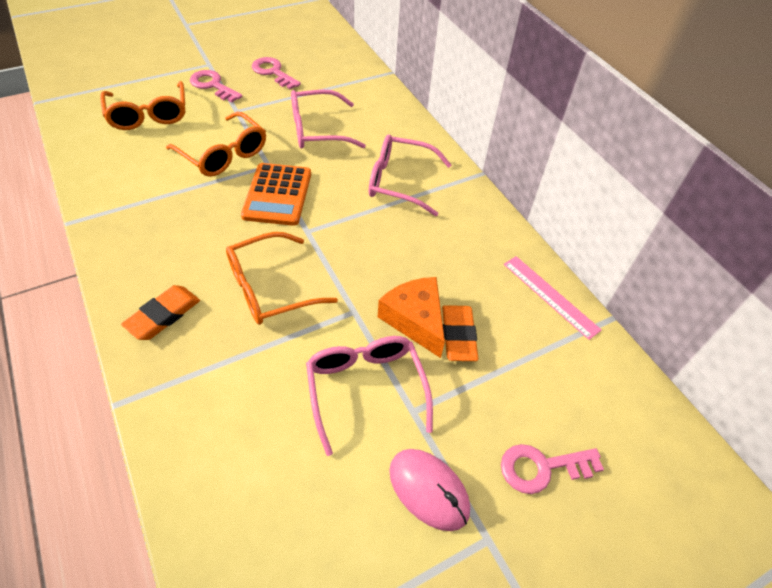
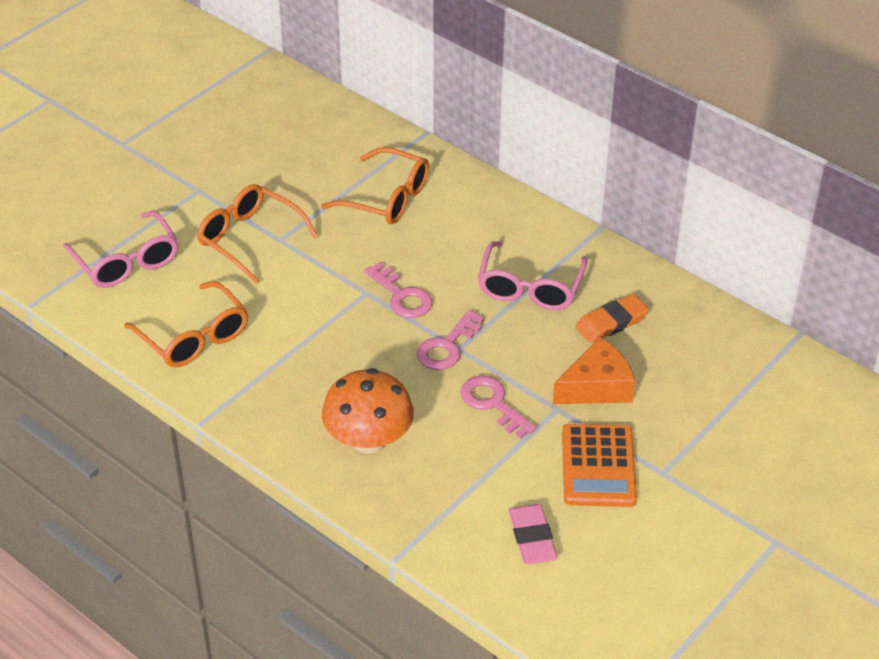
orange eraser: [121,285,200,340] [442,305,479,361] = 2 -> [576,294,649,343] = 1
orange mushroom: none = 0 -> [322,368,414,454] = 1
pink eraser: none = 0 -> [509,504,558,564] = 1
pink glasses: [291,89,366,148] [306,336,433,456] [369,134,451,216] = 3 -> [63,211,178,288] [478,241,588,310] = 2
pink mouse: [389,449,470,531] = 1 -> none = 0
pink ruler: [504,256,602,340] = 1 -> none = 0

